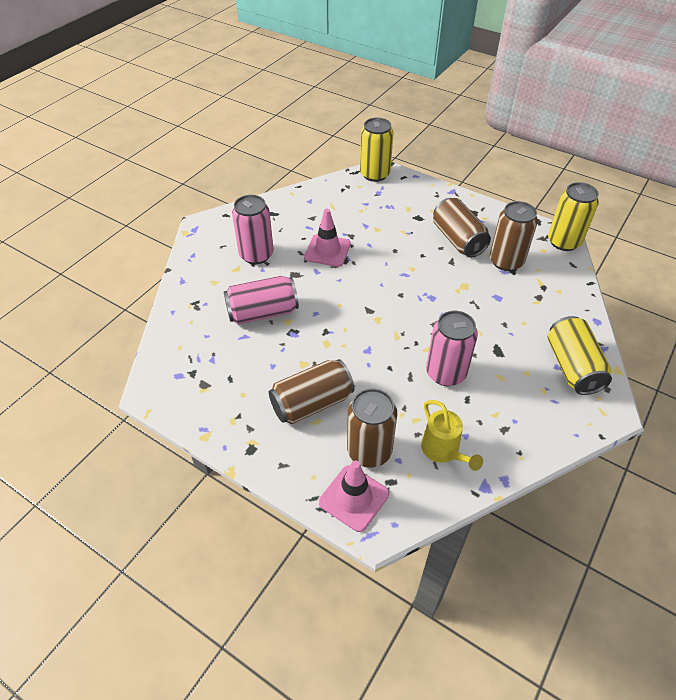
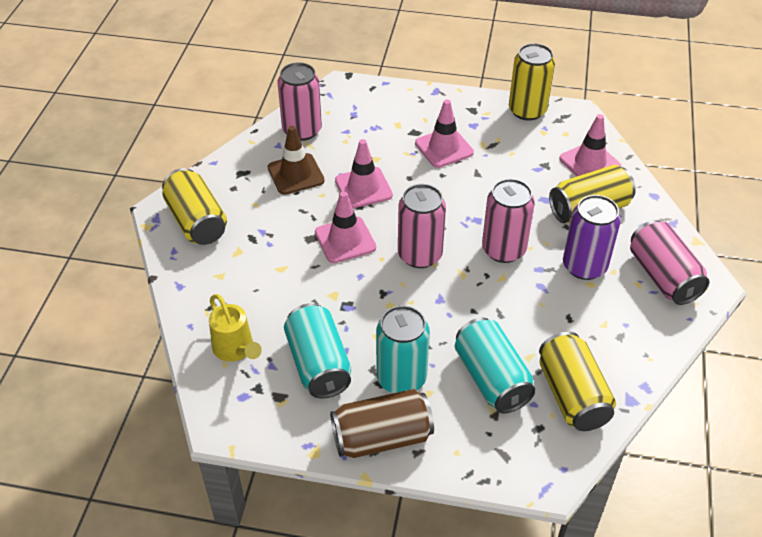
brown can: [269,359,354,424] [347,388,397,468] [433,198,491,257] [490,201,538,271] = 4 -> [330,389,434,458] = 1
brown traffic cone: none = 0 -> [268,126,325,195] = 1
pink can: [224,276,299,324] [232,195,274,264] [426,311,478,386] = 3 -> [278,62,322,141] [398,184,446,268] [482,179,535,263] [630,220,709,305] = 4
pink traffic cone: [304,209,351,267] [319,460,389,532] = 2 -> [315,191,376,263] [335,139,393,208] [415,100,474,168] [560,114,621,176] = 4
purple can: none = 0 -> [563,195,621,280] = 1
turquoise can: none = 0 -> [284,303,351,399] [376,305,430,393] [455,318,536,414] = 3
yellow can: [360,118,393,182] [548,182,599,251] [548,316,612,395] = 3 -> [162,168,227,245] [509,43,555,121] [539,332,616,431] [549,165,636,223] = 4

